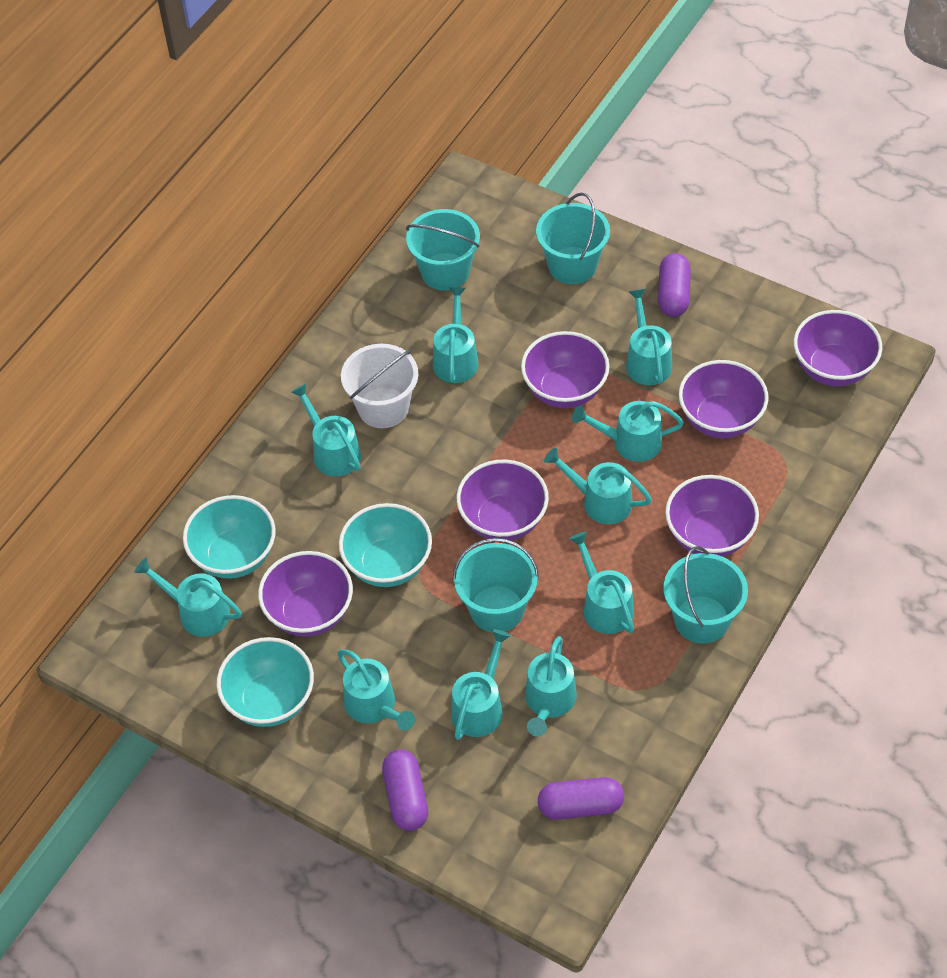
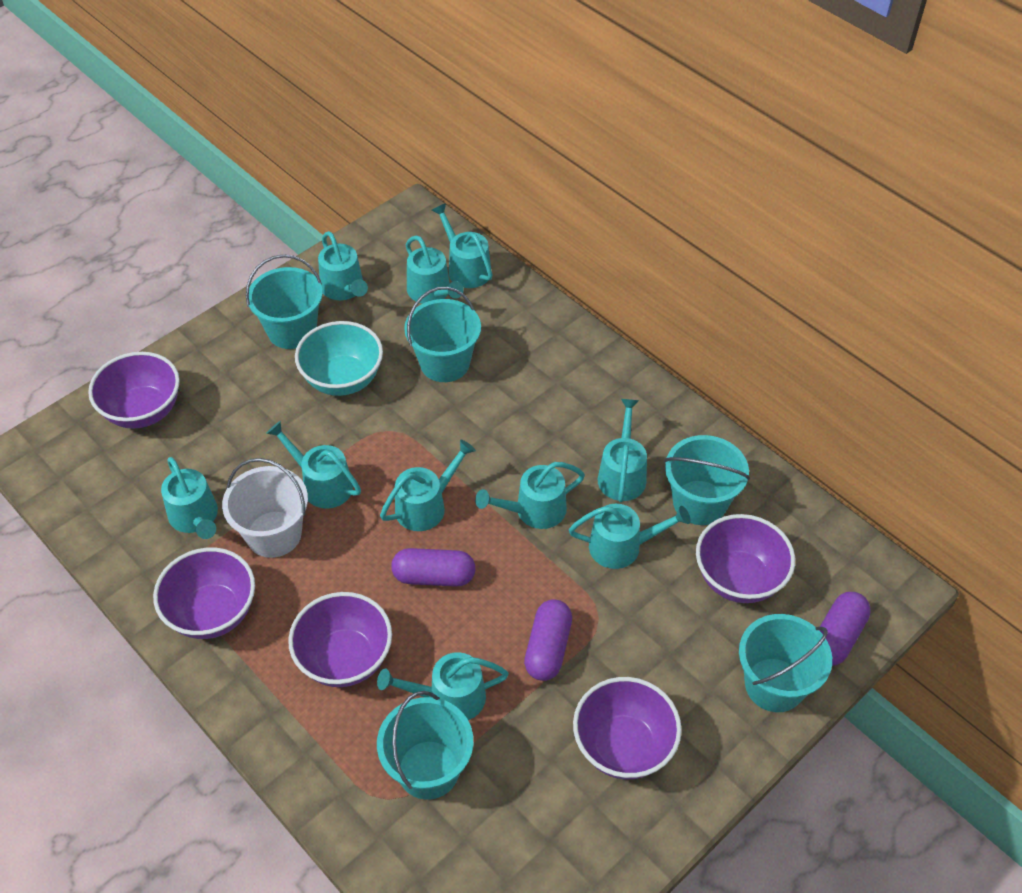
purple bowl: [258,551,353,637] [457,460,549,541] [521,331,609,408] [665,475,759,557] [679,360,768,438] [794,310,882,386] = 6 -> [88,352,180,429] [153,547,255,639] [288,592,392,687] [573,677,682,779] [696,514,795,603] = 5
turquoise bowl: [183,495,275,579] [217,637,314,727] [339,503,432,587] = 3 -> [295,321,383,396] = 1
turquoise bucket: [406,209,480,290] [453,538,539,633] [536,193,610,284] [664,546,748,644] = 4 -> [246,254,323,349] [377,691,473,800] [404,287,481,382] [664,435,750,525] [739,614,832,712] = 5

